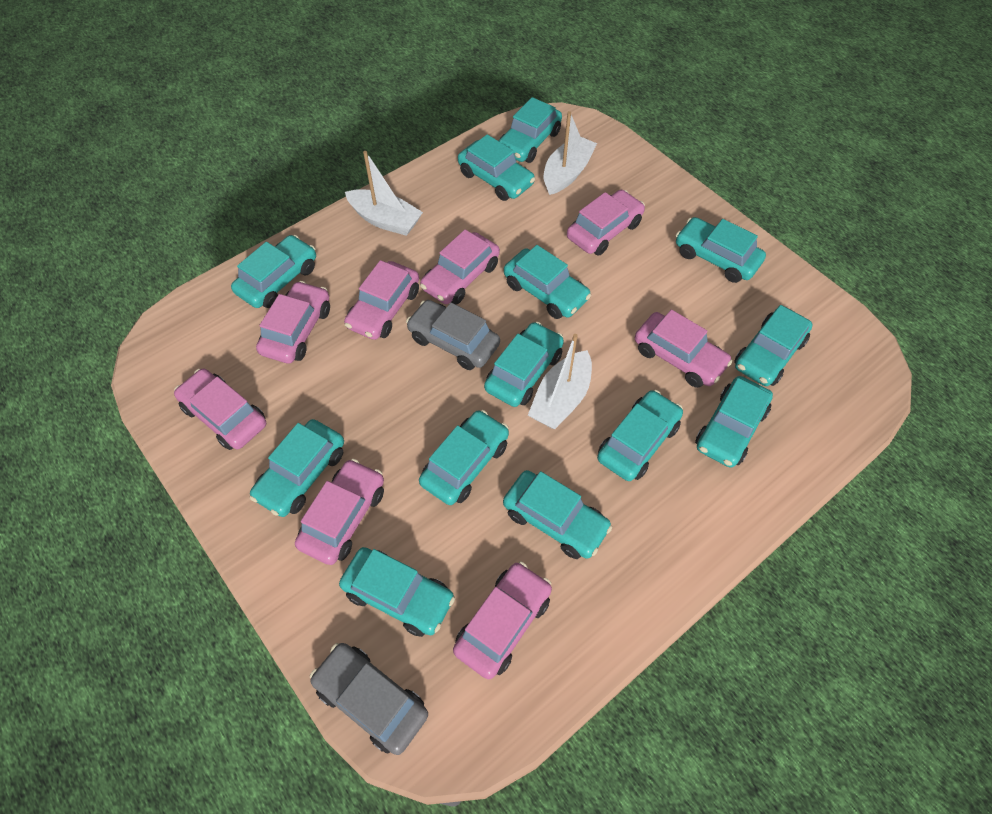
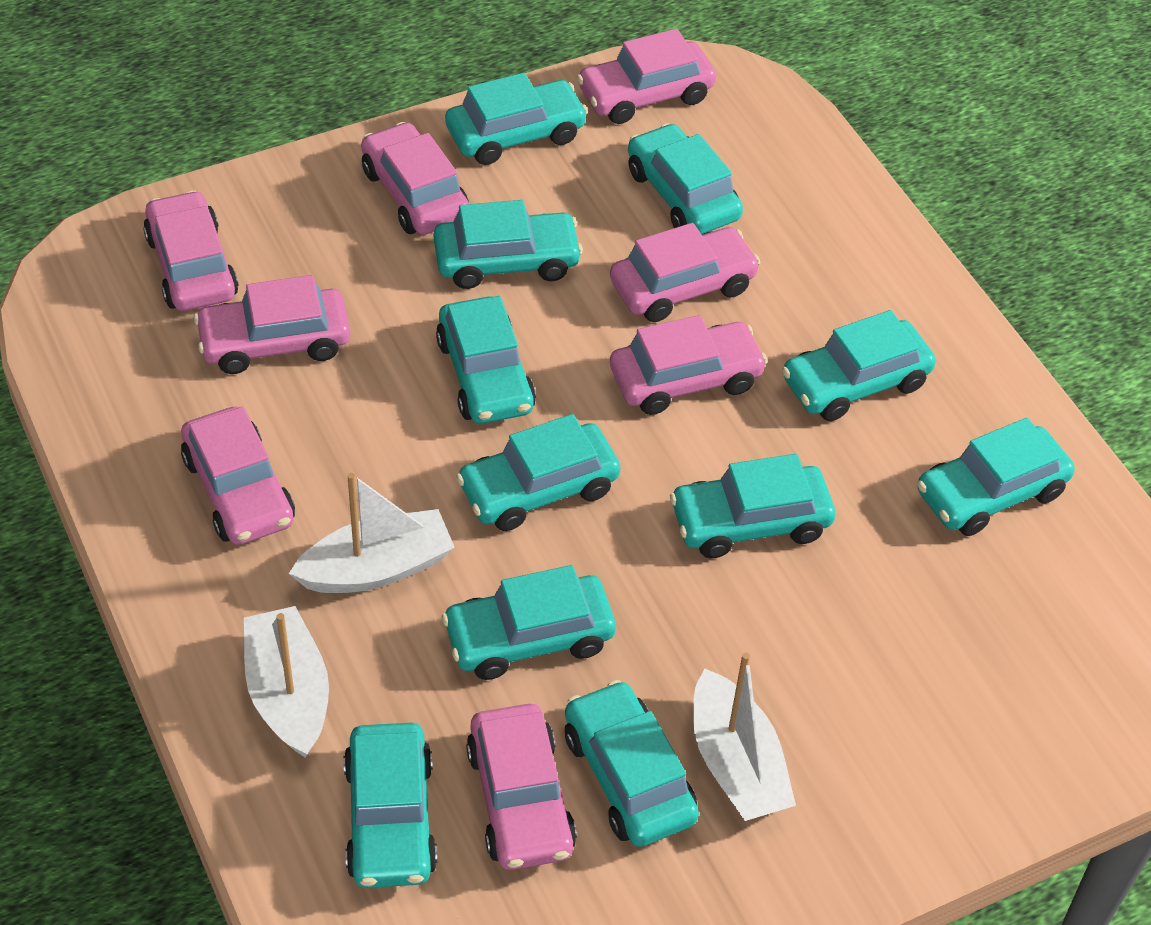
grey car: [310,643,428,755] [406,300,500,370] = 2 -> none = 0
turquoise car: [231,235,316,308] [250,419,344,517] [339,547,455,637] [419,410,509,505] [458,134,535,201] [484,322,564,407] [499,97,562,163] [503,470,612,559] [504,245,591,319] [597,390,683,481] [676,217,766,283] [695,376,773,468] [734,305,813,386] = 13 -> [343,723,437,888] [434,200,583,289] [436,296,536,424] [442,565,616,680] [445,73,588,165] [456,414,621,531] [565,680,699,847] [628,123,743,235] [670,454,835,558] [782,310,936,421] [917,418,1075,536] = 11

